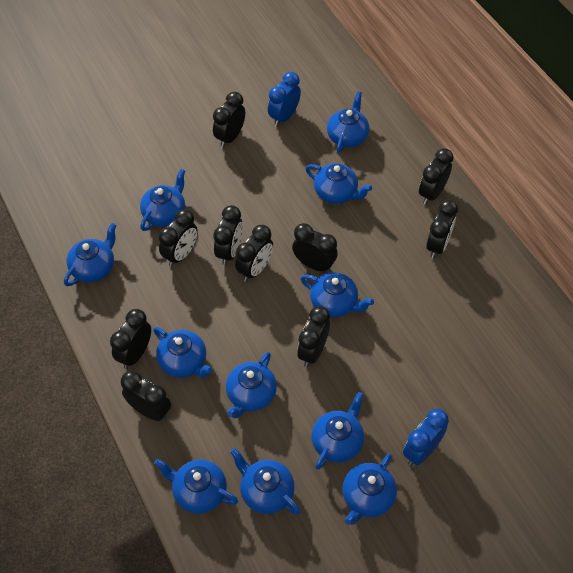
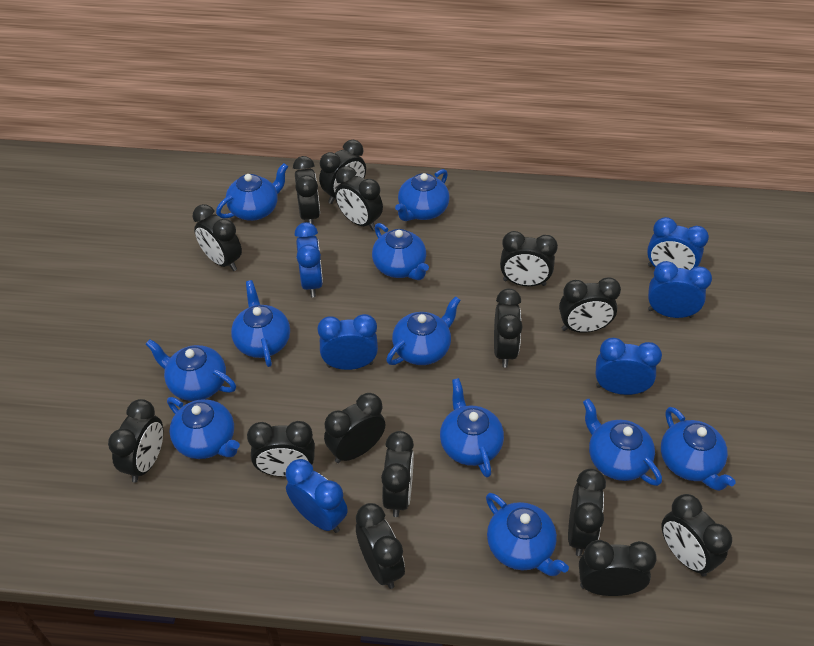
black clock: [110,309,151,369] [121,371,171,421] [158,209,198,267] [213,92,245,148] [213,205,243,266] [235,225,273,282] [292,223,338,273] [297,306,330,367] [419,148,454,205] [426,200,458,259] = 10 -> [108,399,163,482] [193,204,242,271] [247,421,315,477] [293,156,320,224] [319,140,366,204] [324,393,386,463] [335,166,383,231] [356,503,405,589] [381,431,414,517] [494,289,523,368] [500,231,558,286] [559,277,621,333] [568,469,606,556] [579,540,657,596] [662,494,732,577] = 15
blue clock: [268,72,301,127] [403,409,449,466] = 2 -> [286,459,348,533] [295,222,323,298] [317,314,378,370] [595,338,662,395] [647,217,709,270] [648,261,712,318] = 6

